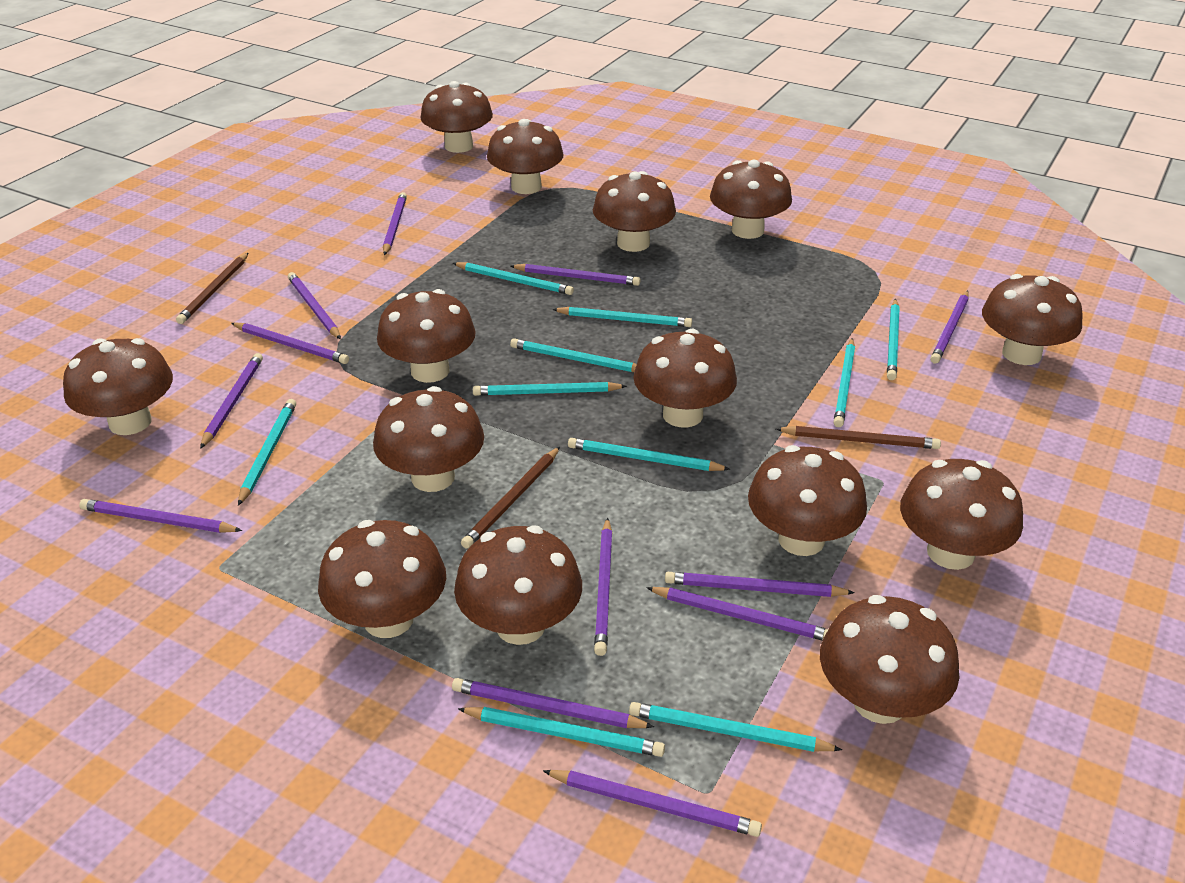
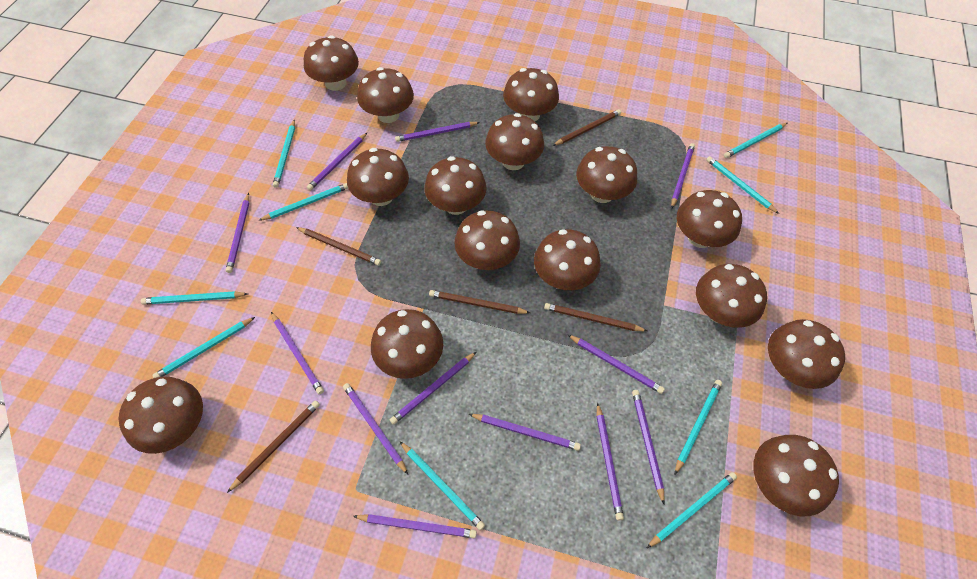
brown mushroom: [63,338,173,435] [318,520,446,638] [373,386,484,492] [377,289,476,383] [420,81,493,153] [454,525,582,645] [487,119,563,194] [593,171,676,252] [633,329,737,427] [710,160,792,239] [748,445,867,556] [820,595,960,724] [900,459,1023,570] [982,274,1083,365] = 14 -> [118,377,203,454] [304,35,359,91] [347,148,409,206] [357,67,414,123] [371,309,443,379] [424,156,487,215] [454,210,520,270] [485,113,544,170] [503,68,559,121] [534,229,601,290] [576,146,637,203] [677,190,742,248] [696,264,767,328] [753,435,839,516] [768,319,845,389] = 15
brown pencil: [176,253,248,324] [461,447,560,549] [776,426,941,449] = 3 -> [227,400,320,493] [296,227,381,266] [429,290,530,314] [544,303,647,331] [553,109,621,146] = 5
turquoise pencil: [238,399,296,506] [453,262,574,295] [458,707,665,757] [473,382,627,396] [510,338,637,372] [552,307,692,327] [568,438,731,471] [629,702,842,752] [834,338,855,427] [887,299,900,380] = 10 -> [141,291,248,305] [152,317,255,378] [258,183,348,221] [273,119,295,188] [400,442,485,530] [647,472,737,548] [675,380,722,474] [706,156,779,214] [724,123,787,158] = 9

